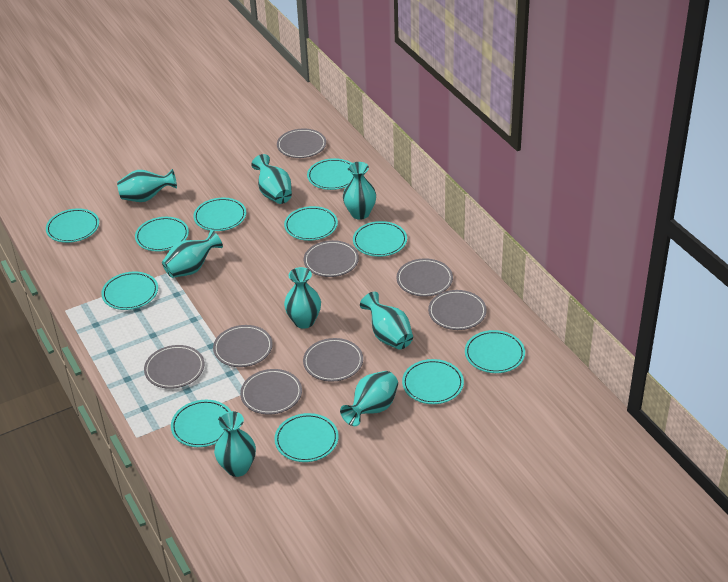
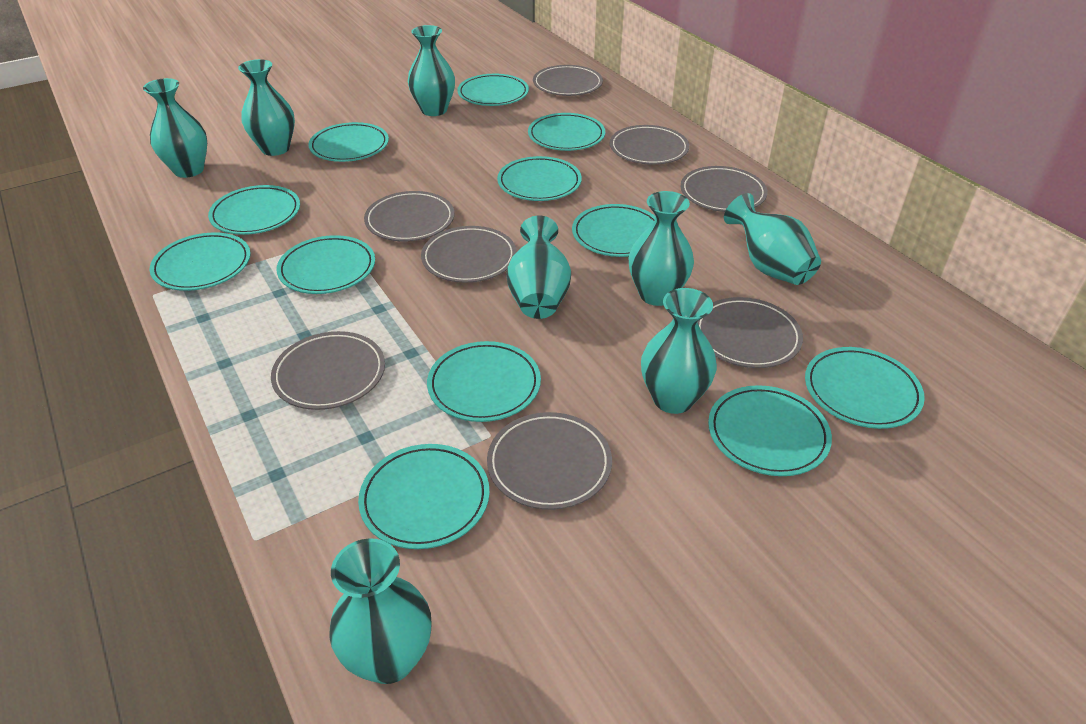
turquoise plate: [46,208,99,243] [101,272,158,310] [135,217,189,251] [171,400,231,447] [193,198,246,231] [275,413,339,462] [284,206,338,241] [307,158,353,190] [353,221,407,257] [402,359,464,404] [465,330,525,373] = 11 -> [149,232,251,291] [208,185,300,235] [277,235,375,294] [308,122,389,162] [358,444,490,549] [427,341,541,422] [457,74,529,106] [497,156,582,201] [528,113,605,151] [572,204,656,257] [708,385,832,476] [805,347,925,429] = 12

